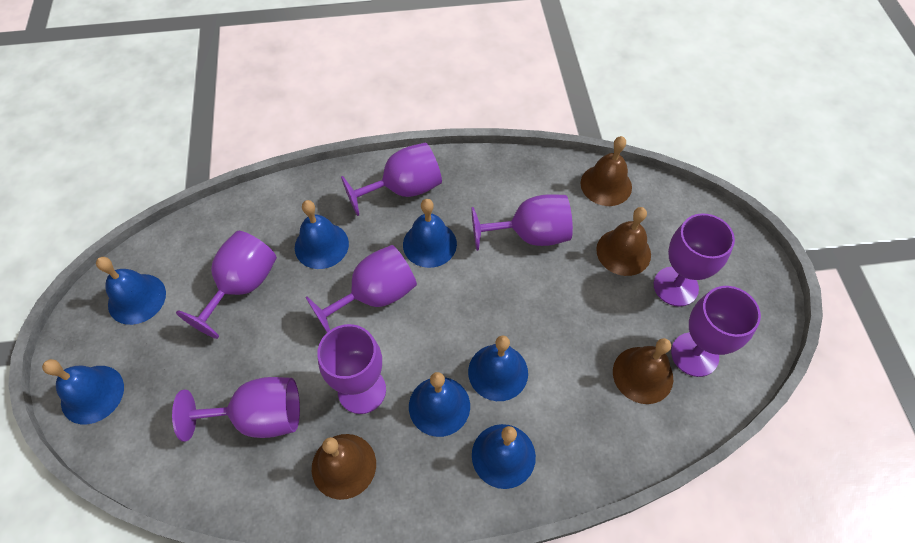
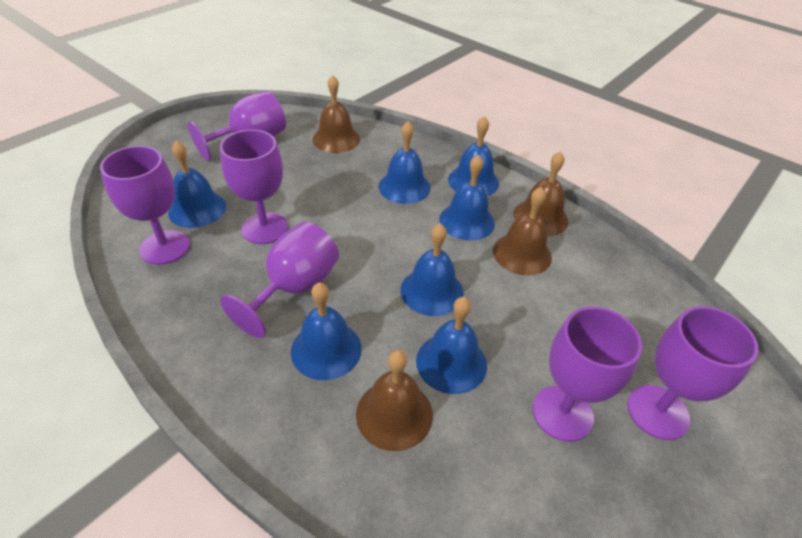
purple goblet: [172,377,300,442] [176,231,277,339] [305,245,417,332] [317,324,386,414] [341,142,442,216] [471,194,573,251] [654,213,735,307] [671,286,761,377] = 8 -> [100,146,190,265] [188,91,286,161] [220,130,288,244] [220,222,339,338] [533,307,642,442] [627,306,758,440] = 6

